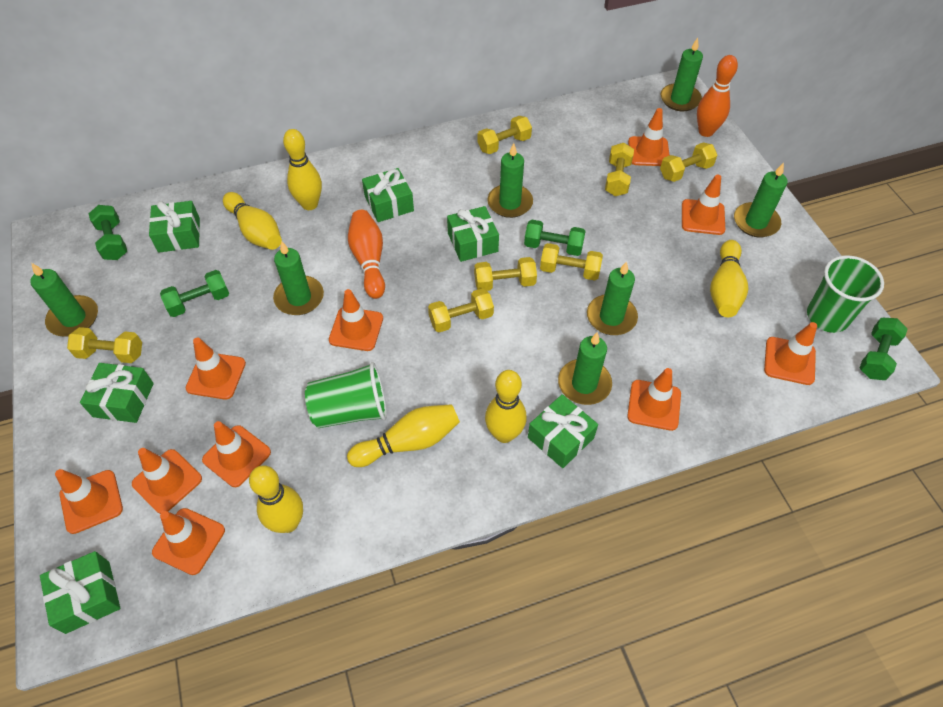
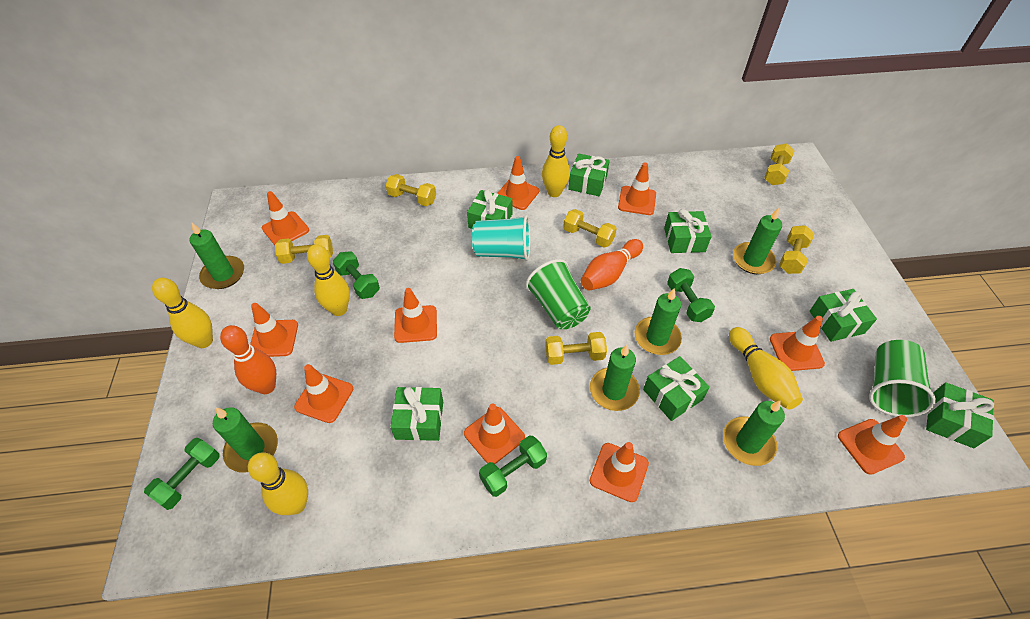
green candle: [30,263,98,337] [273,241,324,315] [487,143,533,218] [558,332,612,405] [587,261,638,335] [661,38,703,111] [734,163,788,237] = 7 -> [190,222,244,289] [213,407,278,473] [590,345,640,411] [635,288,682,355] [723,400,785,466] [733,208,782,274] = 6
green gift: [40,551,120,634] [80,363,154,423] [149,201,200,253] [362,168,414,222] [447,206,499,262] [528,394,598,468] = 6 -> [390,387,443,441] [467,189,512,229] [568,153,610,196] [643,356,710,421] [664,209,712,253] [810,289,877,342] [926,382,994,448] = 7
turquoise cup: none = 0 -> [472,215,530,261] = 1
yellow bowling pin: [223,192,282,250] [249,465,303,533] [283,129,322,210] [347,404,460,467] [485,370,526,443] [710,240,748,317] = 6 -> [152,278,213,348] [248,452,308,515] [307,244,350,316] [542,125,570,197] [729,327,803,410] = 5
yellow dumbbell: [67,327,142,363] [428,288,494,332] [474,257,537,291] [478,116,532,154] [540,243,603,281] [605,143,634,196] [660,142,717,182] = 7 -> [275,235,333,264] [385,174,436,206] [545,332,607,365] [563,209,617,248] [764,143,795,185] [779,225,814,274] = 6

